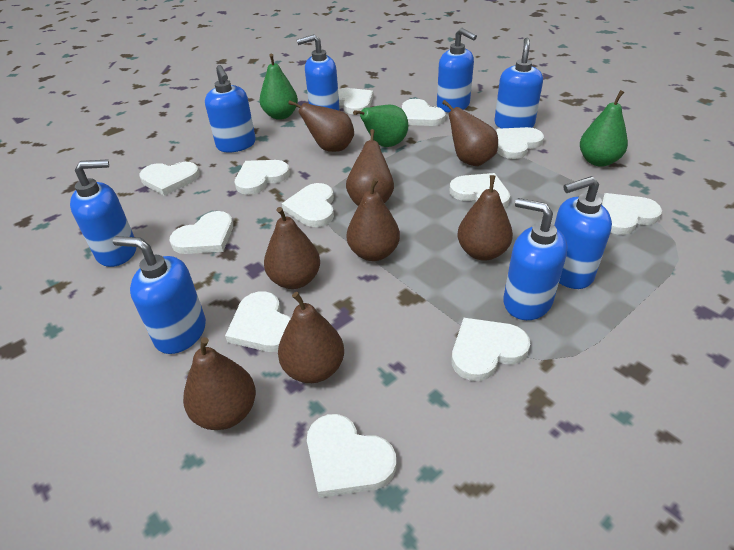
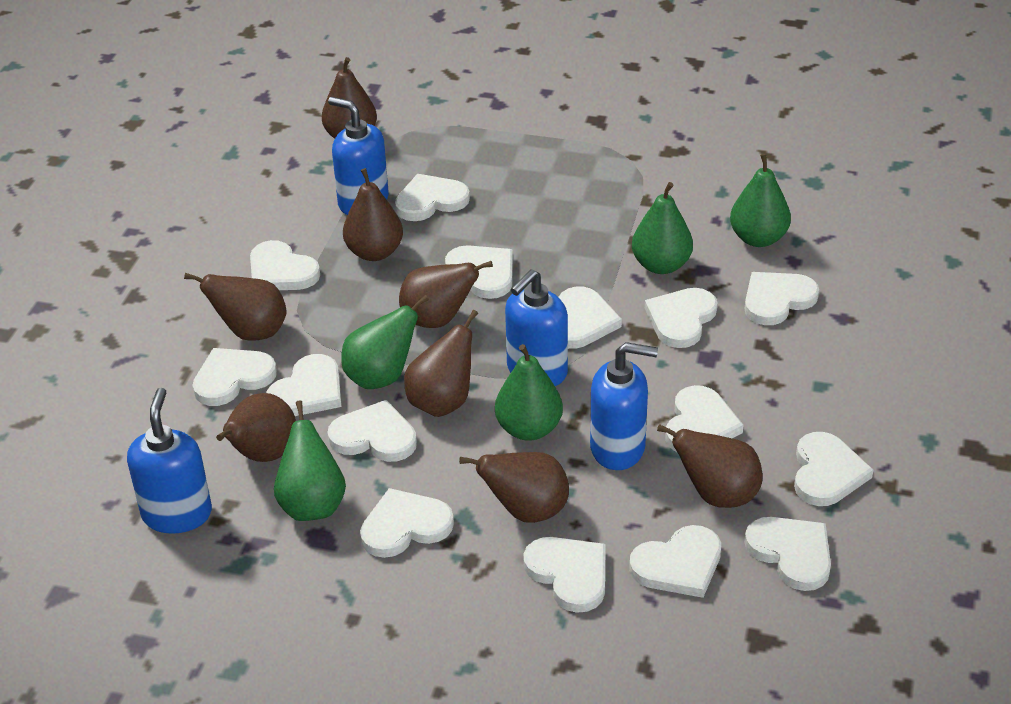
blue soap dispenser: [70,159,136,267] [113,236,206,354] [205,65,256,152] [297,34,340,110] [437,28,477,112] [494,38,543,128] [503,198,567,320] [554,176,612,289] = 8 -> [127,388,212,534] [328,97,389,215] [505,269,568,386] [590,342,658,470] = 4
green pear: [260,54,298,120] [353,105,408,147] [580,90,628,167] = 3 -> [274,400,346,521] [341,295,429,389] [495,344,563,441] [632,182,693,274] [730,154,791,247] = 5
white heart: [140,162,200,196] [169,211,233,254] [225,291,291,352] [235,160,290,195] [282,183,334,227] [307,414,396,498] [338,88,373,114] [402,99,446,126] [449,173,510,208] [452,318,530,381] [496,127,544,159] [601,193,662,235] = 12 -> [192,348,277,406] [250,240,320,290] [267,354,342,416] [327,400,417,462] [360,488,454,558] [395,174,470,221] [445,245,513,299] [523,537,606,613] [559,286,622,349] [629,525,721,598] [645,288,718,348] [666,385,744,452] [744,517,831,591] [745,272,819,325] [794,432,873,506] = 15

